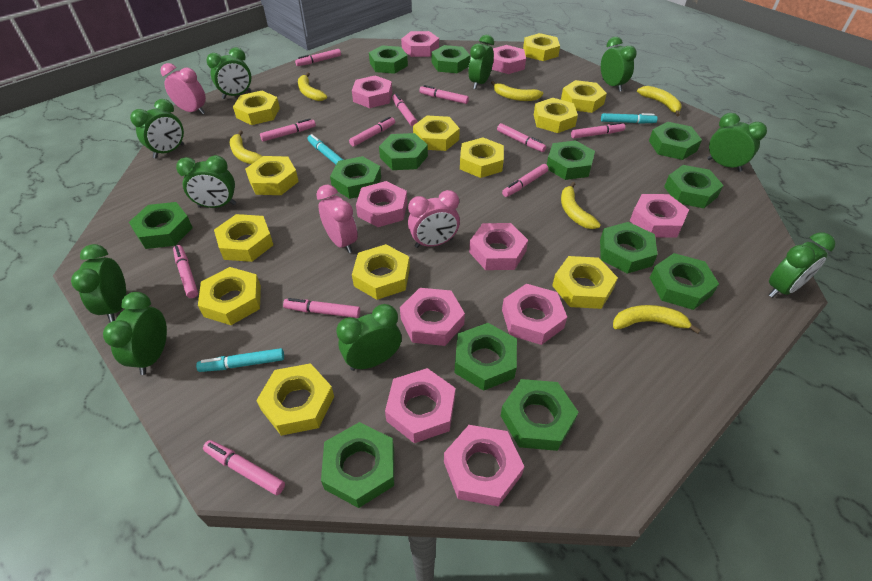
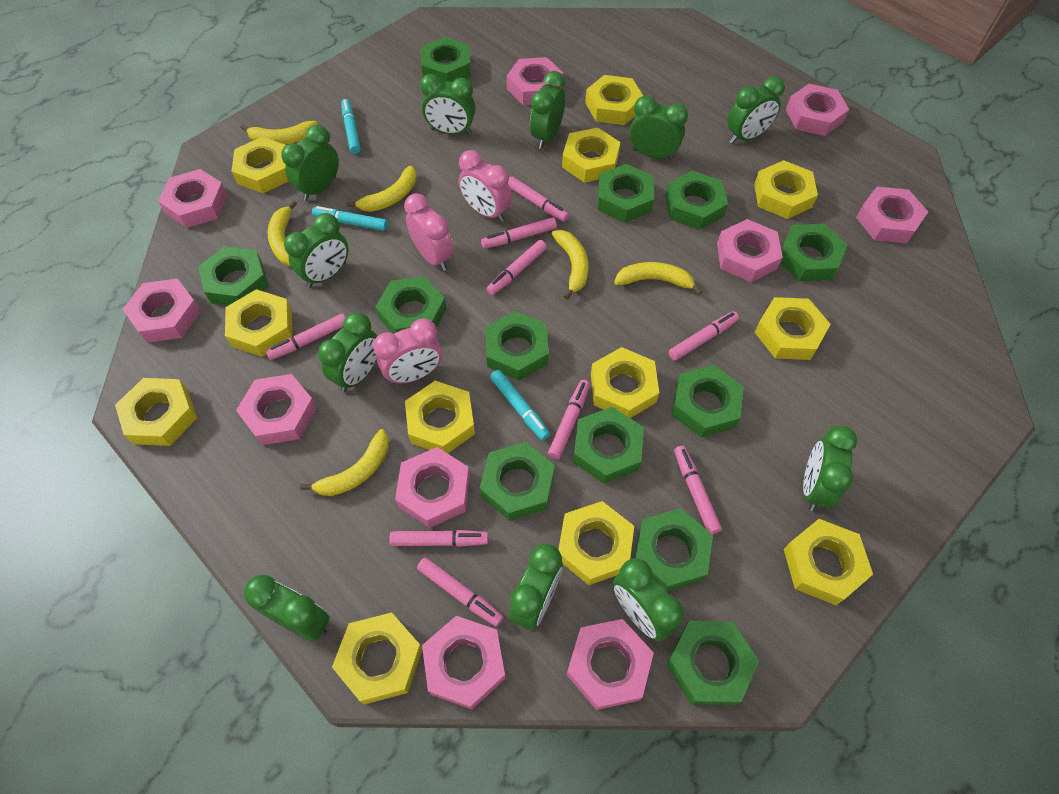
green clock: [71,244,126,322] [103,292,167,375] [130,99,184,158] [176,155,236,208] [206,47,251,99] [336,304,402,371] [468,35,494,89] [601,37,637,92] [707,113,767,172] [769,233,835,298] = 10 -> [244,575,330,641] [281,125,339,201] [284,213,349,288] [318,312,377,392] [420,74,475,135] [509,544,563,630] [530,71,565,149] [613,558,683,641] [630,96,688,161] [727,76,785,144] [803,426,857,511] = 11
green nut: [129,202,193,249] [321,422,394,508] [330,156,381,199] [369,45,408,74] [379,133,428,170] [431,45,470,73] [454,323,517,391] [501,379,579,451] [547,140,595,180] [600,222,658,274] [649,122,702,160] [650,253,719,310] [664,165,724,208] = 13 -> [198,246,269,306] [375,276,446,334] [421,37,471,82] [480,442,555,521] [485,311,549,381] [573,407,644,484] [598,164,654,223] [634,508,713,591] [665,171,728,230] [666,621,759,705] [672,365,744,438] [780,224,847,281] = 12
pink marker: [173,245,198,298] [203,440,285,495] [260,118,316,142] [283,298,360,318] [295,49,341,66] [349,117,395,147] [392,93,417,126] [419,85,469,104] [497,123,546,152] [502,164,549,197] [571,122,625,138] = 11 -> [266,313,345,360] [389,530,488,547] [417,557,503,627] [481,217,557,249] [486,240,547,295] [508,176,569,222] [548,380,590,459] [668,311,739,361] [674,446,722,535] = 9

